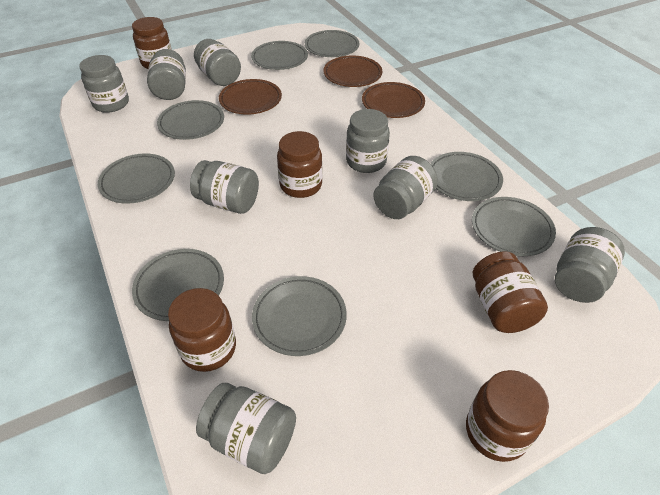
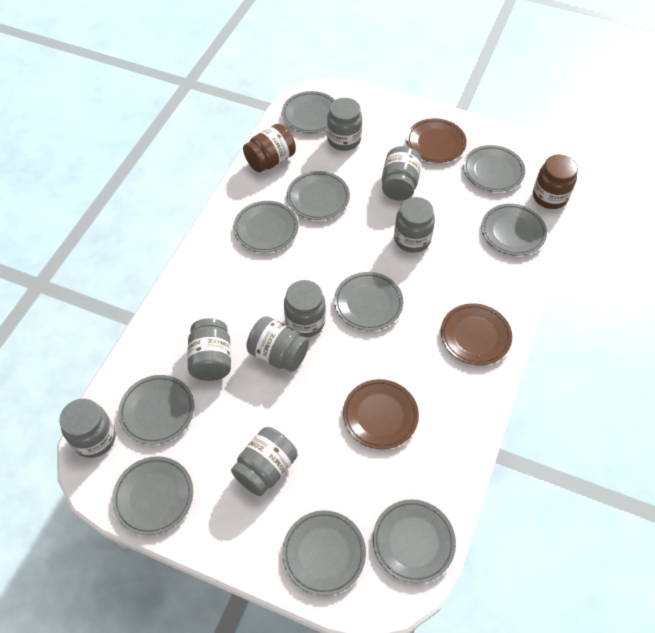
brown jar: [132,17,172,69] [168,288,236,372] [277,131,322,198] [466,370,549,462] [473,251,548,333] = 5 -> [243,124,296,172] [533,155,578,209] = 2
grey plate: [98,153,175,204] [132,249,224,321] [157,100,224,140] [251,41,308,70] [252,276,347,356] [305,30,360,57] [430,152,503,201] [472,197,556,256] = 8 -> [112,456,193,535] [118,375,194,444] [233,201,298,253] [282,91,335,133] [282,511,366,596] [287,171,350,220] [334,272,403,331] [373,500,456,584] [463,145,525,192] [481,204,547,256] = 10

